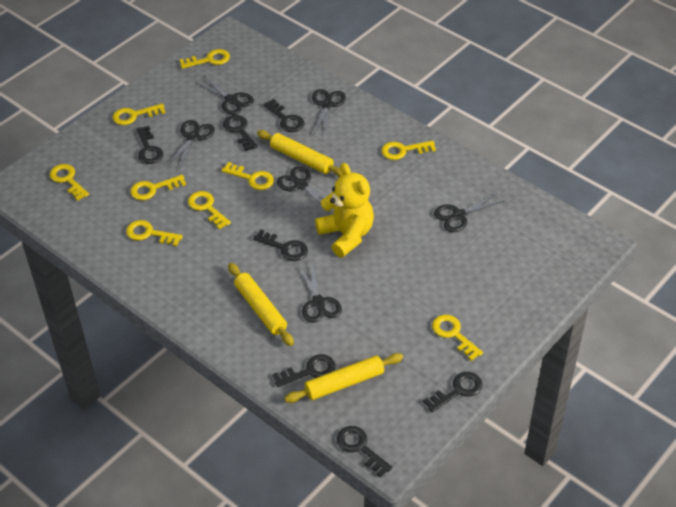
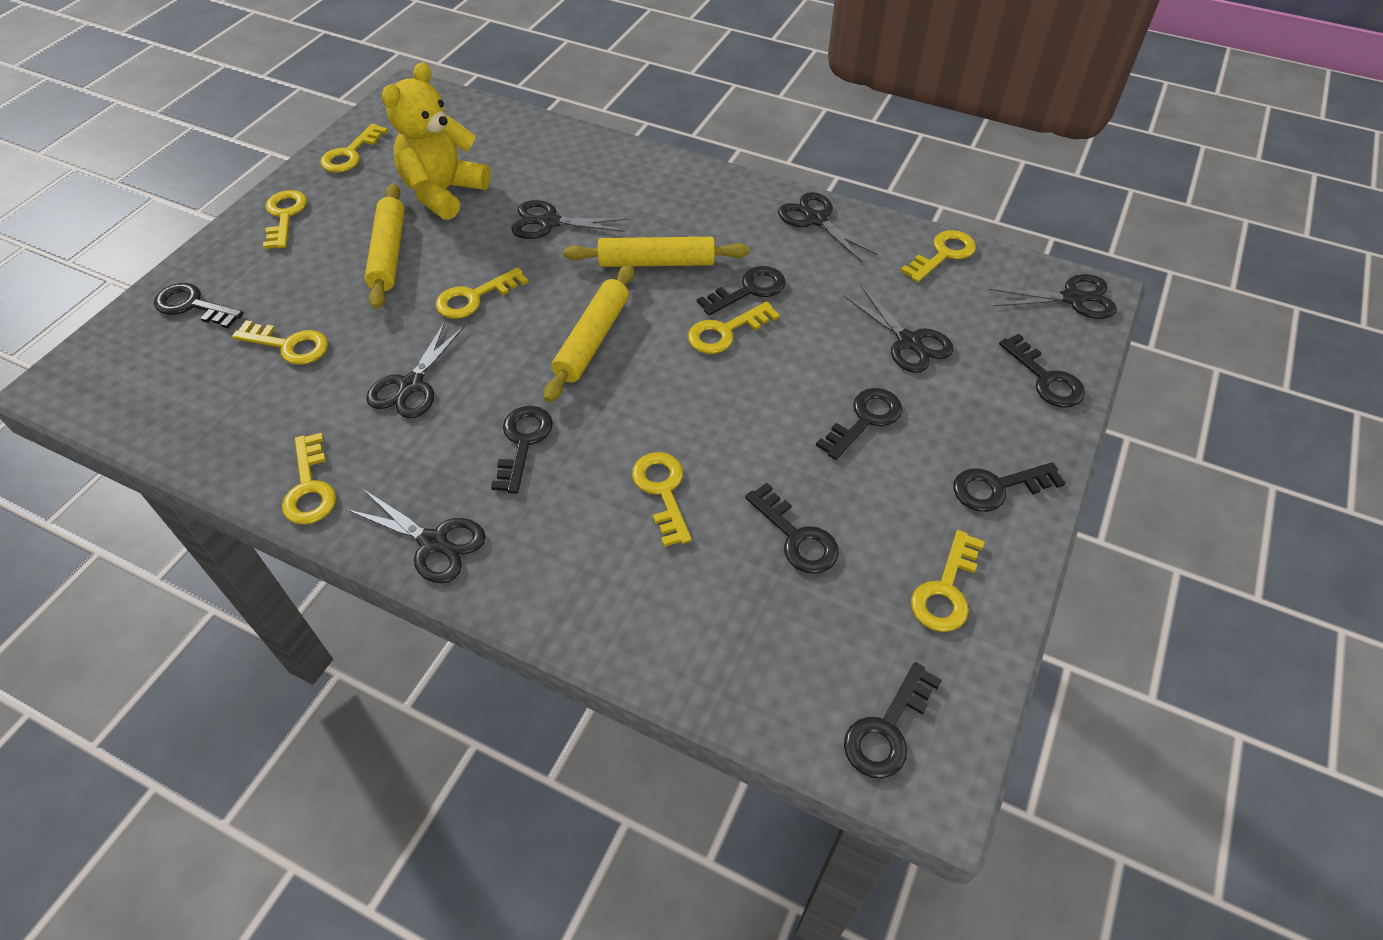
black key: [136,126,163,164] [223,115,258,151] [253,229,308,261] [263,99,304,132] [273,354,336,387] [336,426,392,478] [423,372,483,412] = 7 -> [154,283,244,329] [491,406,553,494] [697,266,786,315] [745,483,839,574] [816,388,902,460] [844,662,942,778] [953,462,1065,512] [999,333,1085,408] = 8

